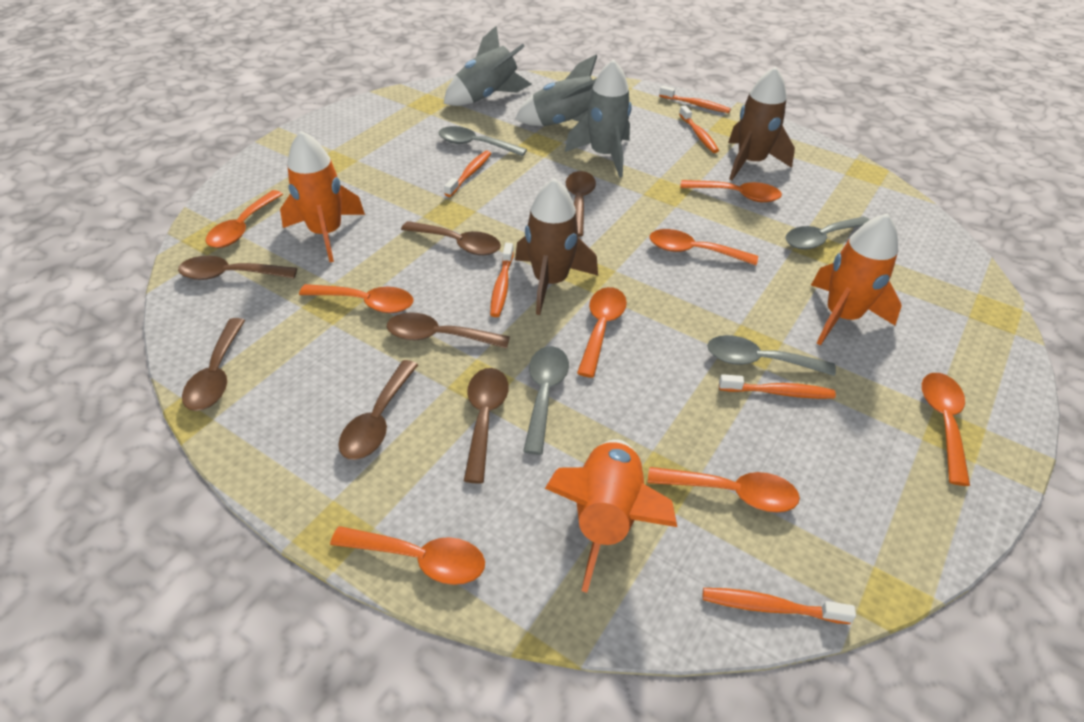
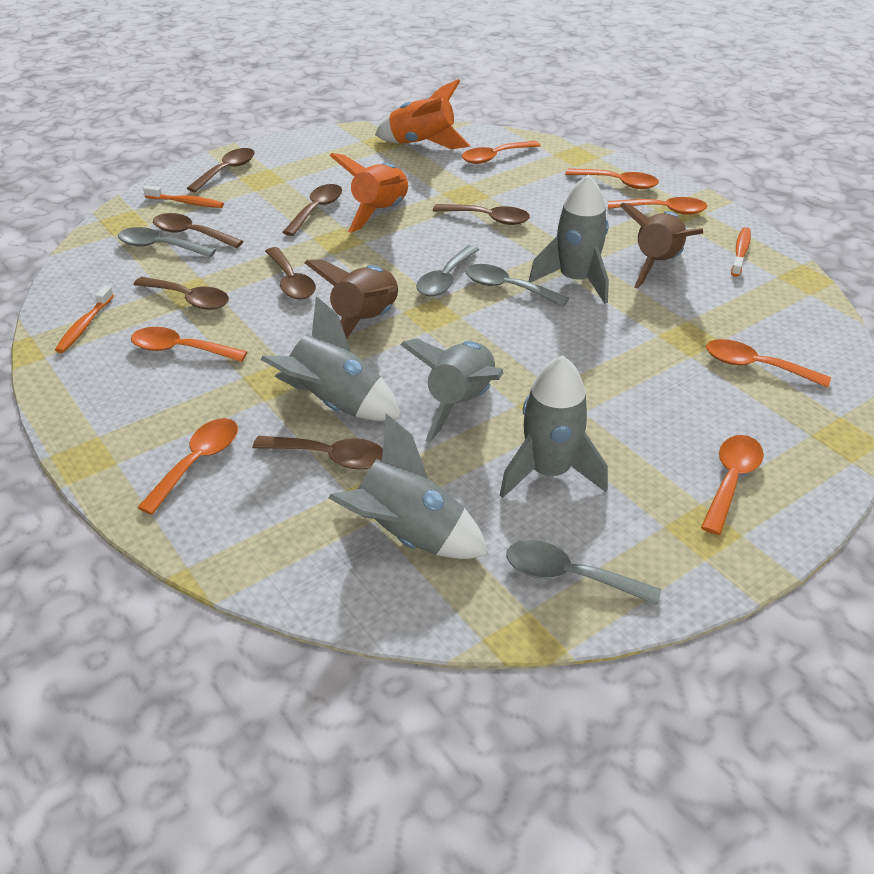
grey rocket: [444,26,532,106] [515,54,597,126] [565,59,632,177] = 3 -> [261,296,401,421] [328,414,488,559] [400,338,503,442] [500,355,608,498] [529,175,609,304] = 5
orange rocket: [280,131,365,262] [545,439,677,593] [811,213,902,345] = 3 -> [329,153,408,233] [375,79,471,149] = 2
orange spoon: [206,190,283,248] [299,284,414,313] [330,526,485,585] [577,287,627,378] [648,467,800,513] [650,229,758,265] [680,180,782,202] [922,373,970,486] = 8 -> [131,327,247,362] [137,418,238,515] [462,141,541,164] [565,168,659,189] [608,197,707,215] [701,435,764,535] [706,339,831,388] = 7
orange toothbrush: [444,151,491,197] [490,243,514,317] [659,86,731,113] [679,105,719,153] [703,588,856,624] [719,374,836,399] = 6 -> [55,286,114,353] [143,185,224,208] [731,227,751,277] = 3

